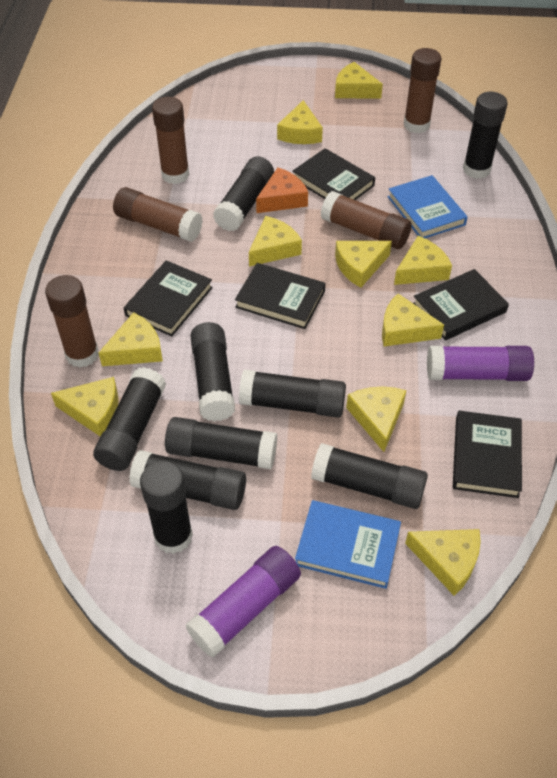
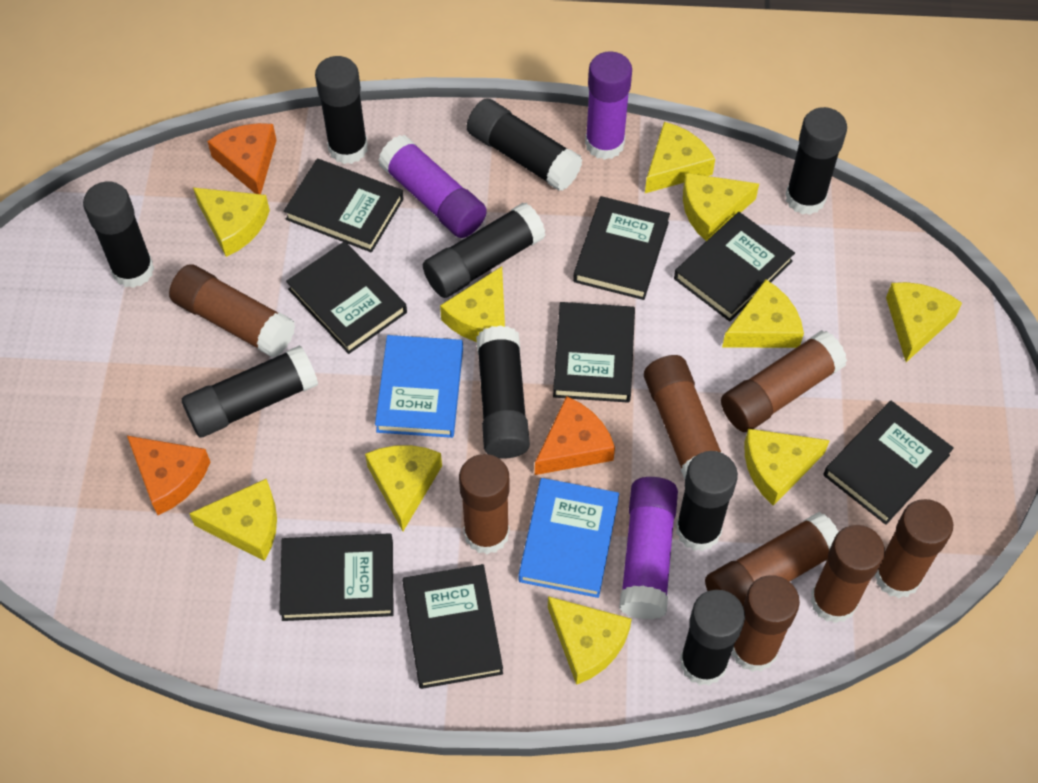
black book: [124,260,213,336] [235,263,326,329] [292,148,375,200] [413,269,509,341] [453,411,522,498] = 5 -> [280,533,394,621] [284,159,404,253] [286,241,407,354] [402,564,503,689] [553,302,635,403] [573,196,670,300] [674,212,795,322] [823,401,954,525] = 8
brown glue stick: [45,275,99,368] [113,187,203,242] [152,97,189,184] [321,191,412,249] [404,48,442,133] = 5 -> [169,264,295,358] [459,454,510,554] [644,355,722,479] [705,512,839,605] [721,330,847,432] [732,575,800,672] [810,525,885,623] [874,499,953,598] = 8
orange cheese: [256,167,308,213] = 1 -> [127,436,210,515] [207,123,276,194] [535,396,615,475] = 3
purple glue stick: [186,546,301,658] [427,346,534,381] = 2 -> [378,135,487,238] [585,51,632,160] [619,477,678,619] = 3

